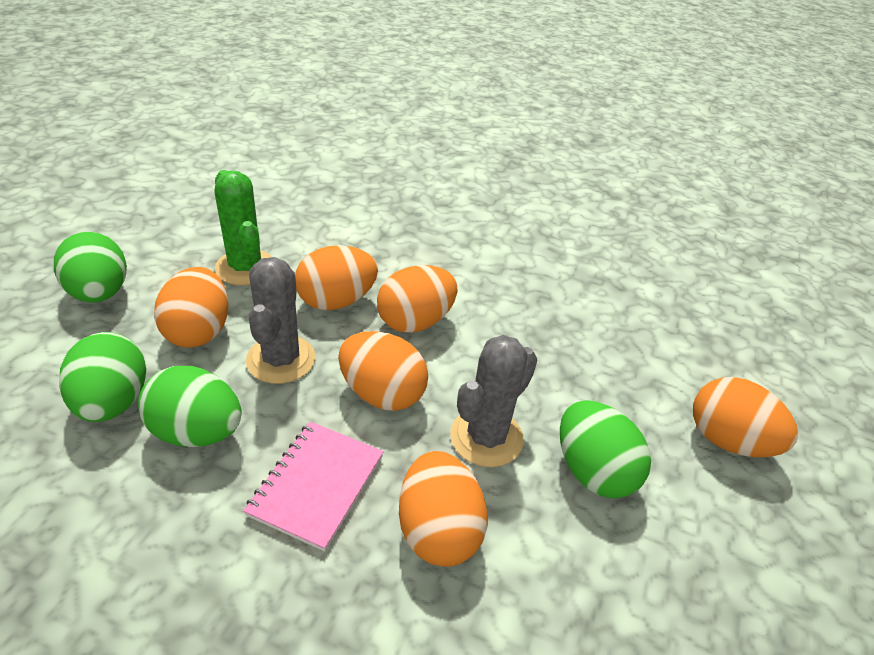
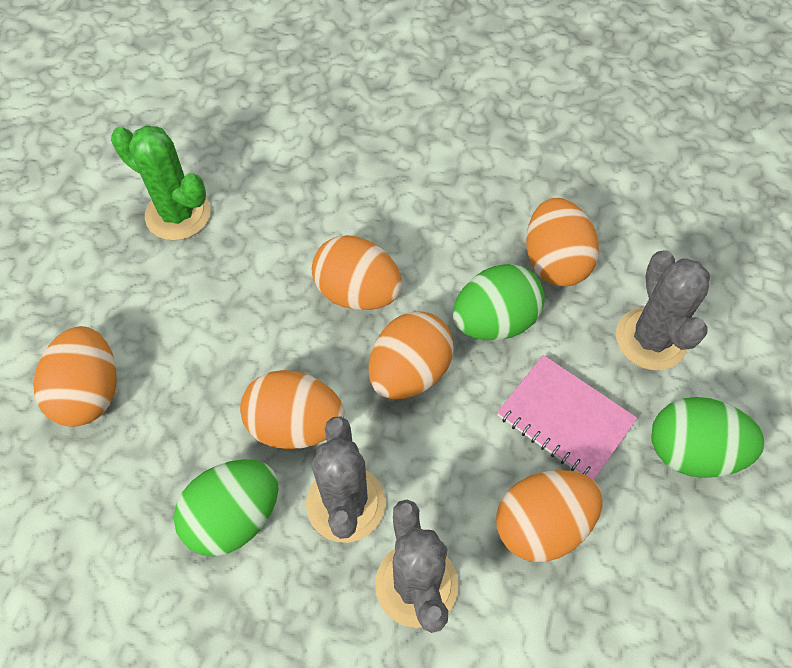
green egg: [54,232,127,303] [59,332,146,422] [138,366,242,447] [560,400,651,498] = 4 -> [174,459,279,557] [453,264,545,340] [652,397,765,478] = 3
grey cactus: [246,257,315,384] [450,335,538,467] = 2 -> [306,416,385,543] [375,500,459,633] [616,250,710,370] = 3

